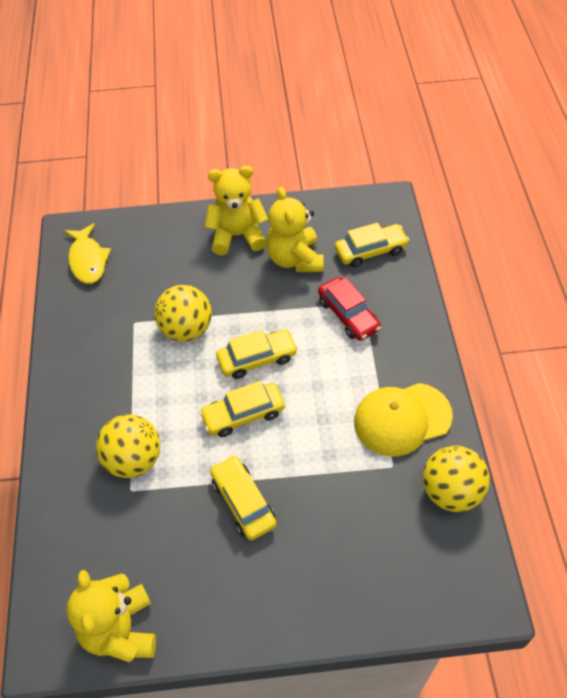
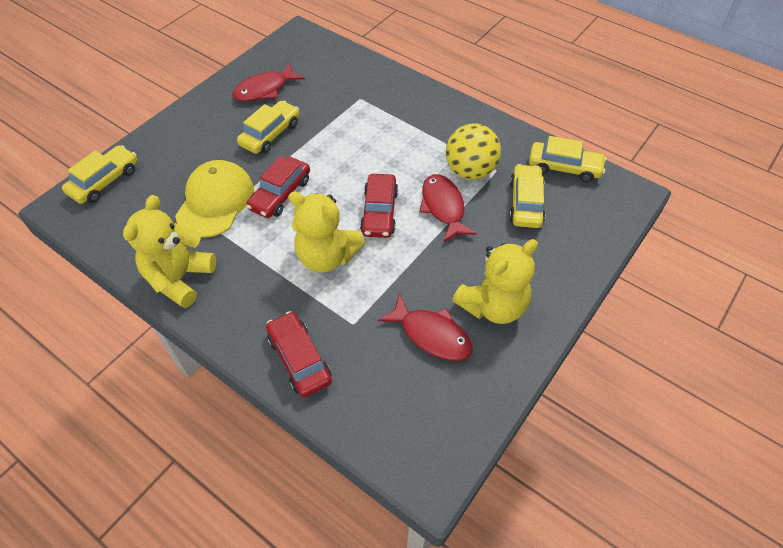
red car: [318,277,381,341] = 1 -> [246,156,310,218] [266,311,332,397] [360,174,398,238] = 3
red fish: none = 0 -> [232,63,305,102] [378,294,473,361] [419,174,477,243] = 3
yellow ball: [96,415,160,478] [154,285,212,342] [423,446,490,512] = 3 -> [446,123,501,180] = 1
yellow fish: [64,223,111,284] = 1 -> none = 0

